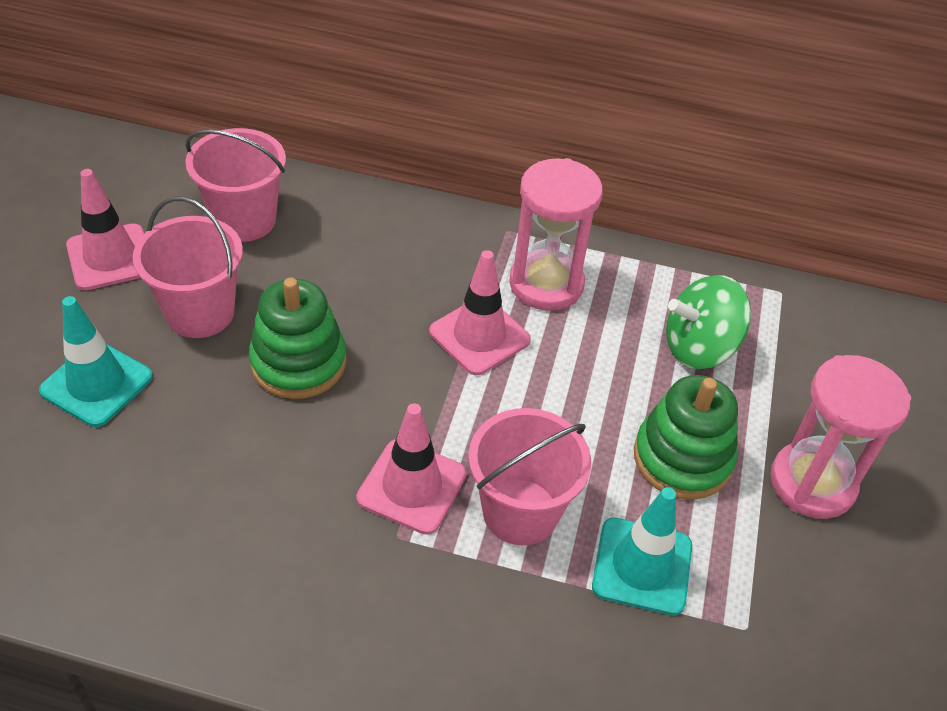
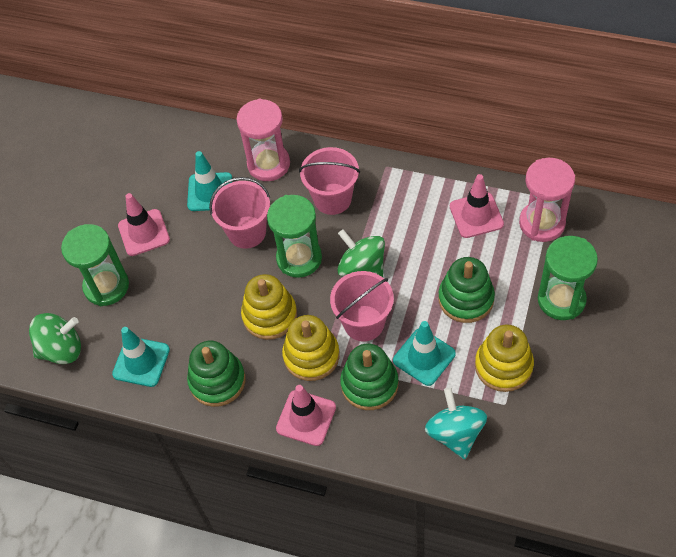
green hourglass: none = 0 -> [61,224,129,306] [267,195,322,278] [538,236,598,320] = 3
green spinning top: [666,275,751,369] = 1 -> [29,313,81,364] [337,229,385,277] = 2
green stacking toy: [249,277,346,399] [634,375,738,500] = 2 -> [187,341,245,407] [340,343,398,410] [438,257,495,323] = 3
turquoise spinning top: none = 0 -> [425,387,487,459] = 1
turquoise traffic cone: [39,296,153,427] [592,487,692,615] = 2 -> [112,327,170,387] [187,151,232,211] [393,321,456,386] = 3
yellow stacking toy: none = 0 -> [241,274,297,340] [282,315,340,381] [475,325,534,392] = 3

